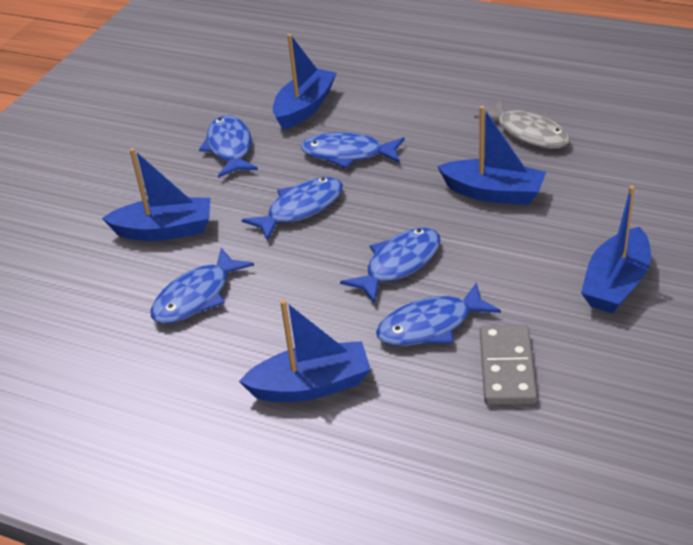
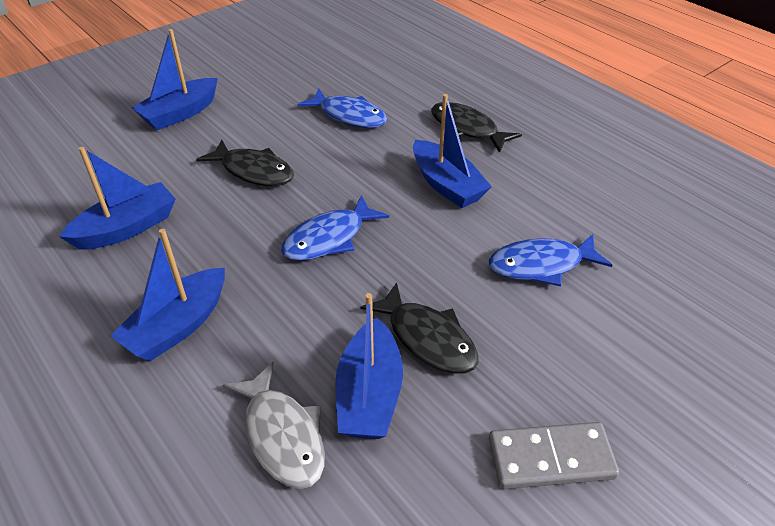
black fish: none = 0 -> [196,140,294,186] [361,282,478,374] [431,102,522,153] = 3
blue fish: [151,248,254,324] [199,115,258,178] [242,177,343,241] [301,132,405,168] [340,227,441,303] [376,282,501,346] = 6 -> [281,195,389,261] [297,88,387,128] [489,234,612,286] = 3

